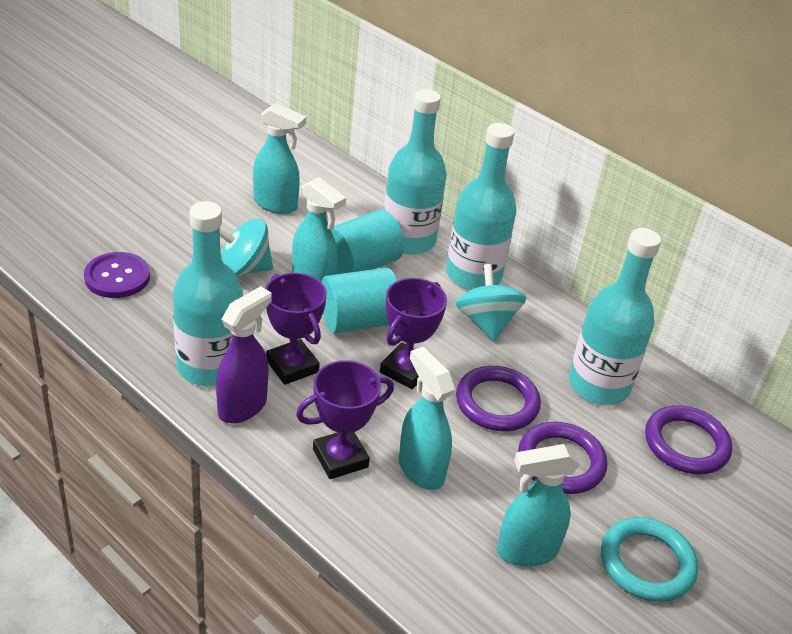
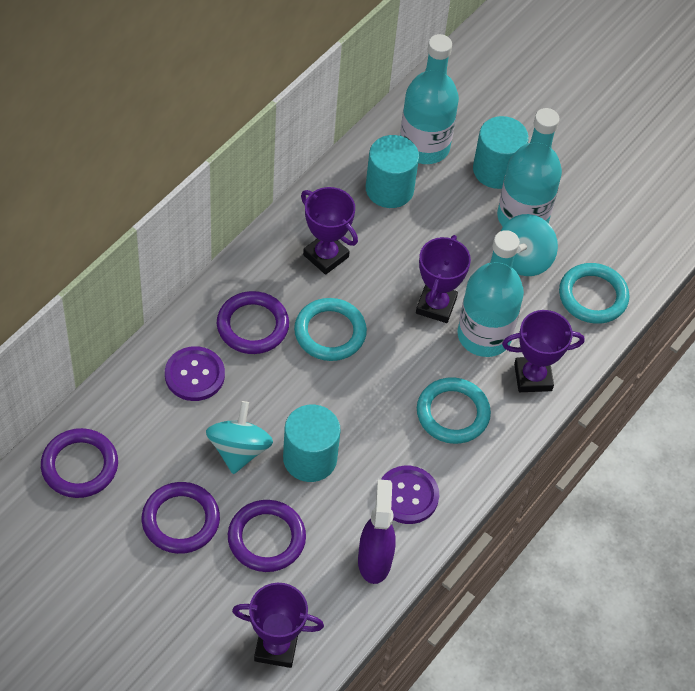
purple button: [84,252,150,298] = 1 -> [165,346,225,401] [381,466,439,524] = 2
purple ring: [456,366,541,431] [518,422,607,494] [645,405,732,474] = 3 -> [41,428,118,498] [142,482,220,554] [217,291,289,354] [228,500,306,572] = 4
purple trophy: [265,273,327,385] [296,360,394,479] [380,278,447,389] = 3 -> [232,583,324,668] [301,187,358,275] [416,235,471,323] [502,310,584,392] = 4
turquoise bottle: [173,201,243,386] [384,89,447,254] [446,123,516,290] [569,228,661,405] = 4 -> [400,34,459,164] [458,230,524,357] [497,108,562,226] = 3
turquoise cylinder: [322,268,397,334] [331,209,405,274] = 2 -> [283,405,340,482] [366,135,419,208] [473,116,529,189] = 3
turquoise ring: [601,517,698,602] = 1 -> [294,298,367,361] [417,378,491,444] [559,263,629,324] = 3
turquoise spray bottle: [253,103,306,214] [292,177,346,282] [399,347,455,490] [497,444,580,567] = 4 -> none = 0

